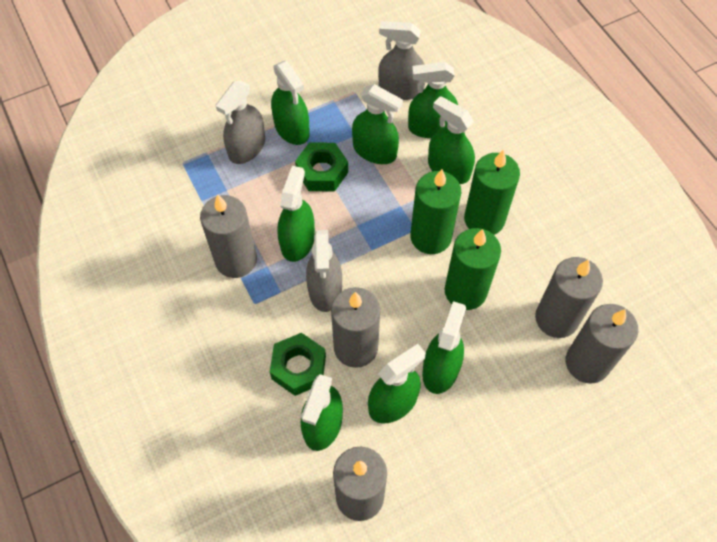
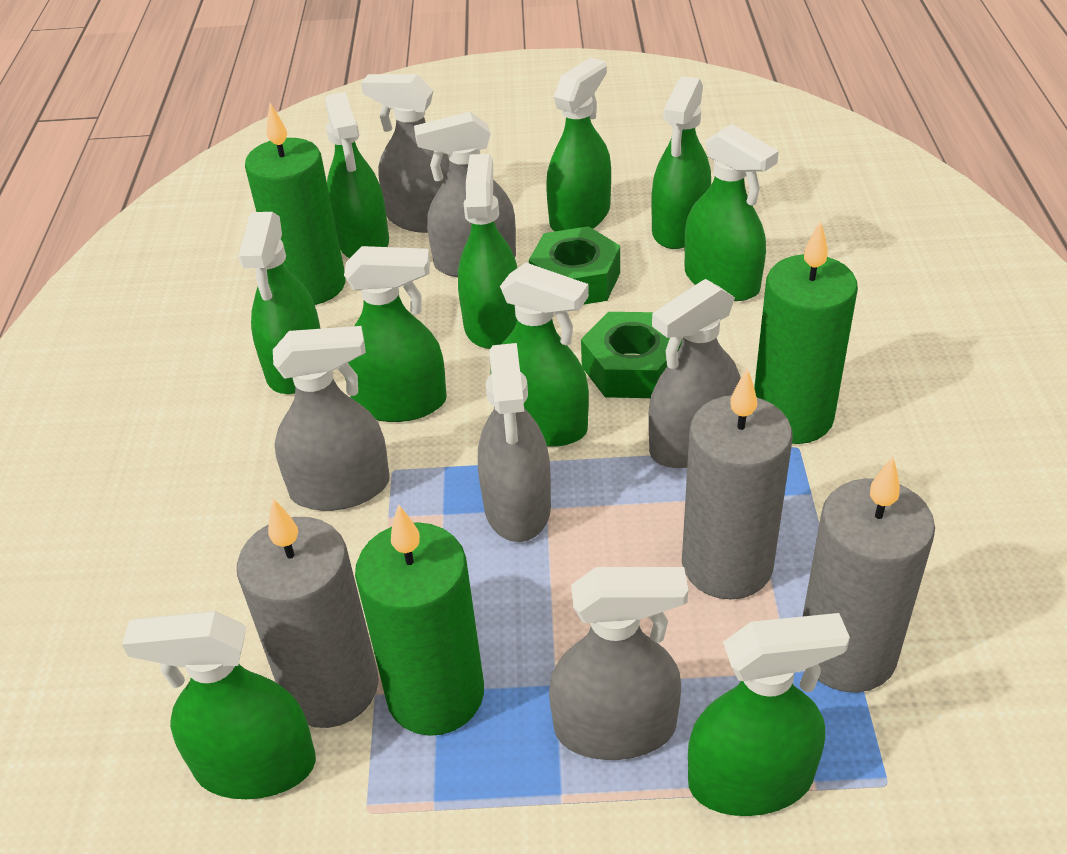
green spray bottle: [271,61,310,145] [277,166,315,262] [301,374,343,451] [352,84,403,164] [368,344,426,423] [408,62,458,138] [422,301,466,394] [428,96,475,184] = 8 -> [122,611,316,799] [238,212,321,394] [325,92,389,258] [344,246,447,422] [458,154,517,349] [490,263,589,447] [546,57,611,232] [651,76,711,249] [684,124,779,301] [688,613,850,816] = 10
grey candle: [200,194,257,278] [331,287,380,368] [333,447,387,521] [535,257,603,338] [566,304,638,384] = 5 -> [237,498,379,728] [682,368,792,600] [802,457,935,693] = 3
grey spray bottle: [216,81,265,164] [306,230,342,312] [378,21,425,100] = 3 -> [273,326,390,511] [361,74,449,233] [414,112,516,277] [478,343,551,542] [549,567,688,760] [648,279,740,468] = 6

